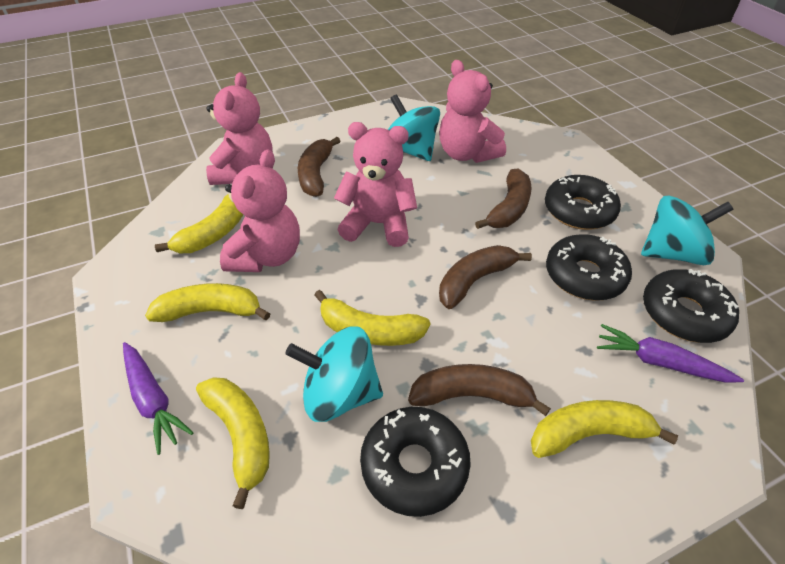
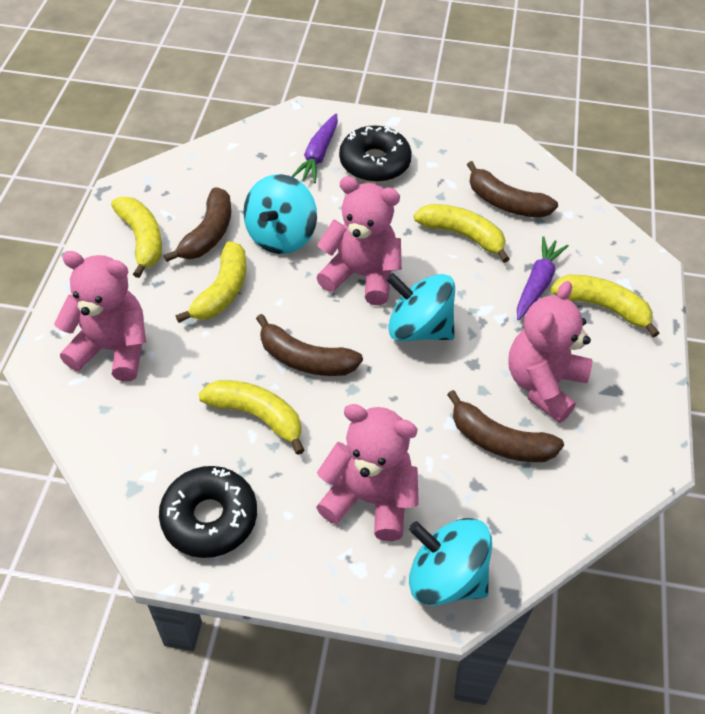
black donut: [360,407,471,517] [545,175,621,230] [546,234,632,301] [643,269,739,343] = 4 -> [159,466,257,558] [339,125,412,182] = 2

